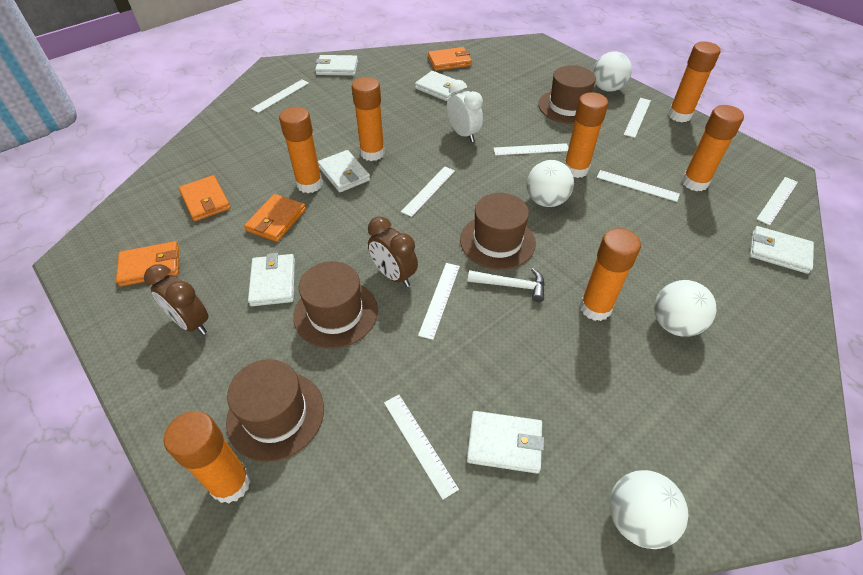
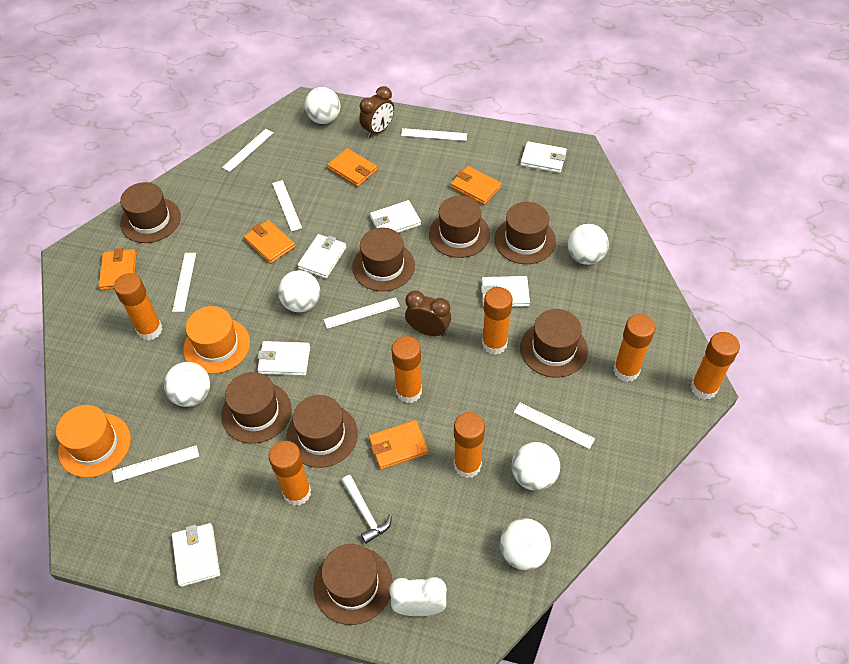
brown hat: [226,359,324,462] [293,261,378,349] [460,193,536,270] [538,65,596,124] = 4 -> [120,182,181,243] [221,372,292,444] [286,395,358,468] [313,544,393,625] [352,228,415,291] [429,196,490,258] [494,202,556,264] [520,309,588,378] = 8
orange hat: none = 0 -> [56,405,131,478] [183,306,250,374] = 2
orange wallet: [116,241,179,287] [179,175,231,221] [244,194,306,242] [428,47,472,71] = 4 -> [98,248,137,290] [244,220,295,264] [327,148,377,187] [369,420,429,470] [450,166,502,205] = 5
white ball: [527,160,574,207] [593,51,632,92] [610,470,688,549] [654,280,716,337] = 4 -> [164,362,210,407] [278,270,320,312] [305,87,340,124] [500,518,551,571] [512,442,560,491] [568,224,609,265] = 6
white ruler: [251,80,309,113] [384,395,459,500] [401,167,455,217] [418,263,460,340] [493,143,569,155] [597,170,680,202] [624,98,651,138] [757,177,798,225] = 8 -> [112,445,199,483] [172,253,196,312] [222,129,274,172] [272,180,302,231] [324,297,400,329] [401,128,467,141] [514,402,595,449] = 7

